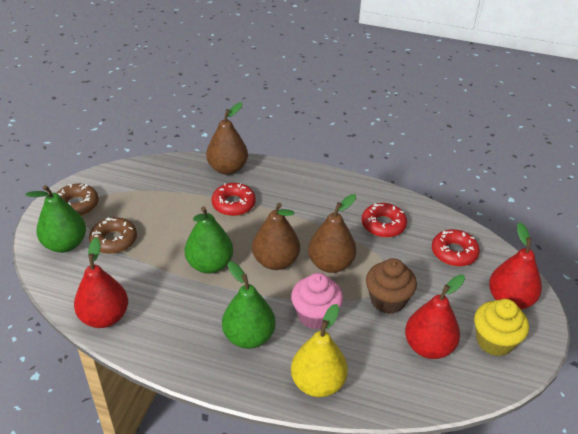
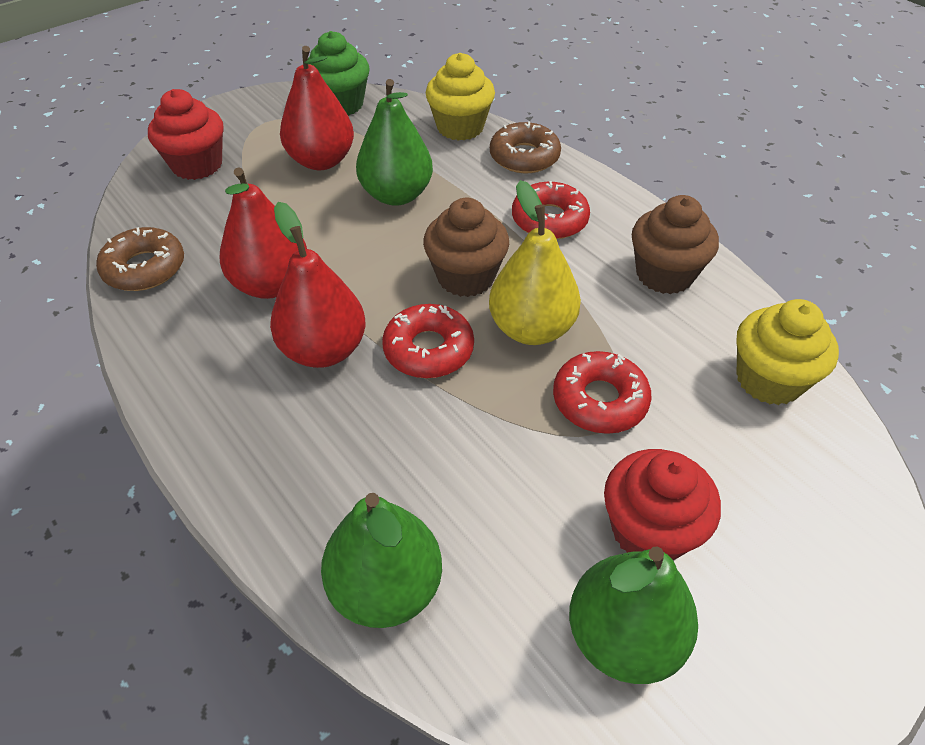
brown cupcake: [366,258,417,314] = 1 -> [423,198,509,297] [632,195,719,294] = 2
brown pear: [206,102,248,175] [252,203,300,270] [308,194,356,273] = 3 -> none = 0
green cupcake: none = 0 -> [308,31,370,116] = 1
pink cupcake: [291,273,343,329] = 1 -> none = 0
red cupcake: none = 0 -> [148,89,223,180] [604,449,721,560] = 2
yellow cupcake: [474,299,529,356] = 1 -> [426,53,495,141] [736,299,839,405] = 2

